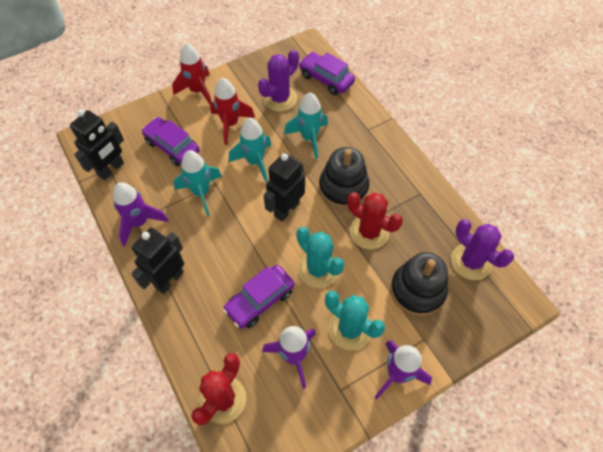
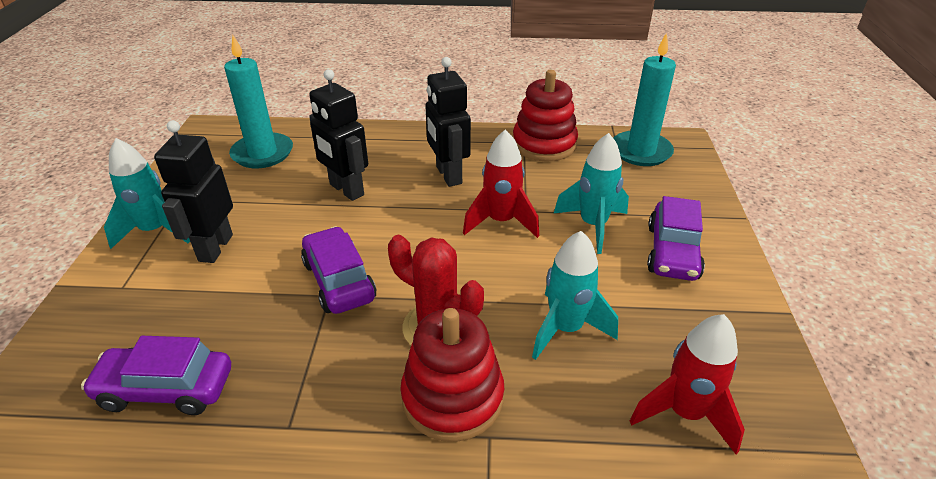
black stacking toy: [319,147,369,209] [390,252,448,316] = 2 -> none = 0
purple cactus: [258,50,299,112] [451,219,514,280] = 2 -> none = 0
purple rocket: [113,182,169,247] [262,326,316,389] [374,340,432,400] = 3 -> none = 0
red cactus: [191,353,246,425] [348,192,403,249] = 2 -> [388,235,484,345] = 1
red stacking toy: none = 0 -> [400,308,504,442] [513,70,578,162] = 2
turquoise cactus: [296,227,344,288] [325,291,385,350] = 2 -> none = 0
turquoise candle: none = 0 -> [224,36,293,169] [614,33,676,166] = 2

